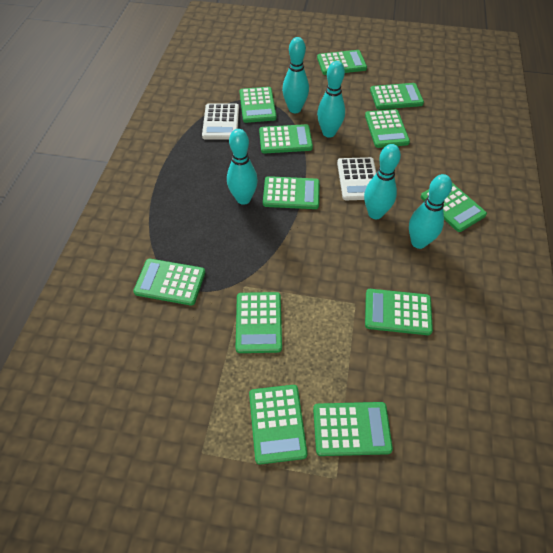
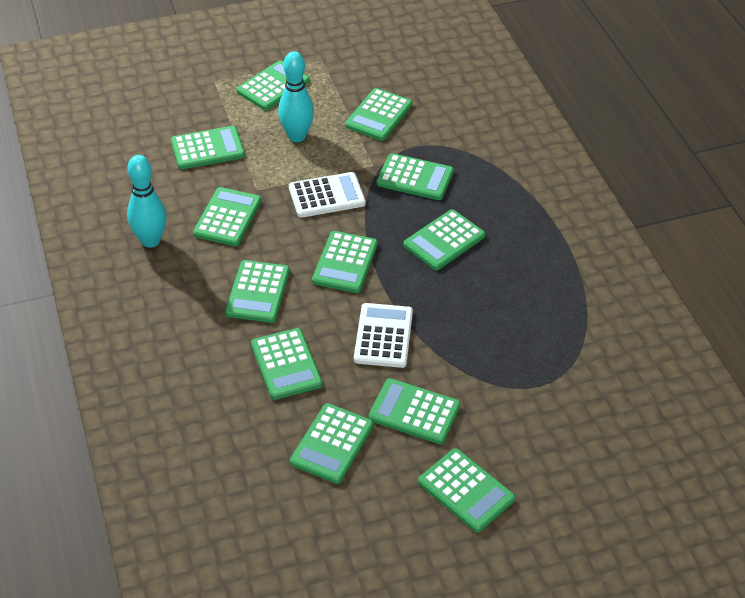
turquoise bowling pin: [227,129,258,205] [282,37,309,113] [317,61,345,138] [364,144,401,219] [409,174,452,249] = 5 -> [127,155,167,248] [278,51,314,142] = 2

